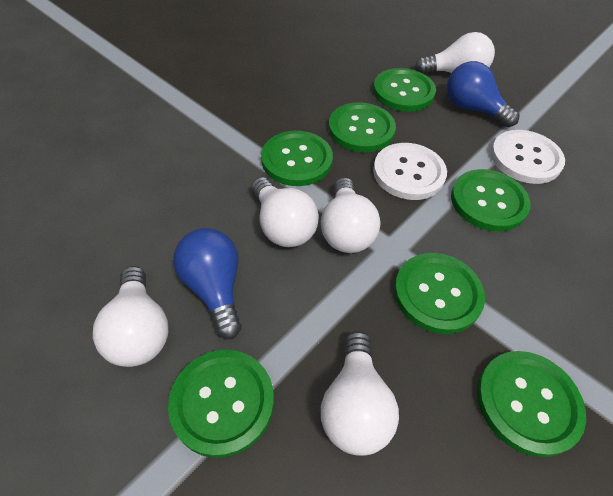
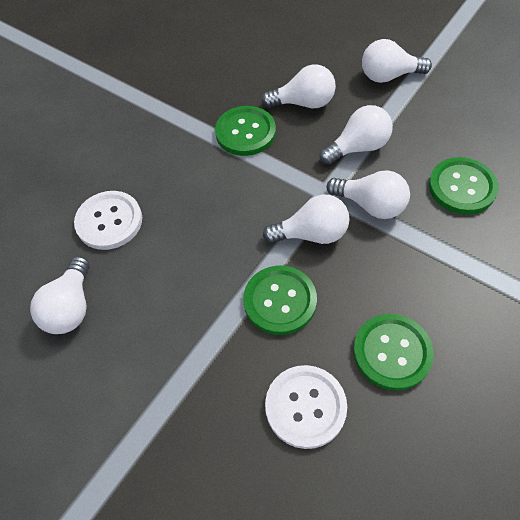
blue light bulb: [173,228,242,339] [447,61,520,127] = 2 -> none = 0
green button: [168,350,274,458] [261,131,333,186] [328,102,396,152] [373,68,436,112] [394,253,485,334] [451,169,531,231] [477,351,586,457] = 7 -> [215,106,276,156] [243,266,317,335] [353,314,434,391] [429,157,499,214] = 4
white light bulb: [93,266,169,367] [251,177,319,247] [321,177,380,253] [321,331,399,456] [415,32,495,74] = 5 -> [30,256,90,334] [261,64,336,108] [263,194,350,244] [319,105,393,165] [327,170,410,219] [362,39,432,83] = 6

